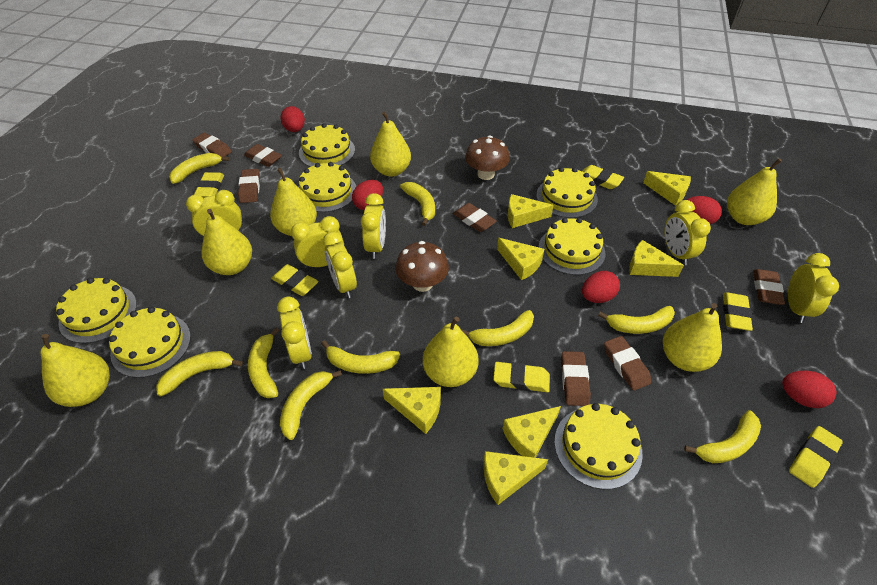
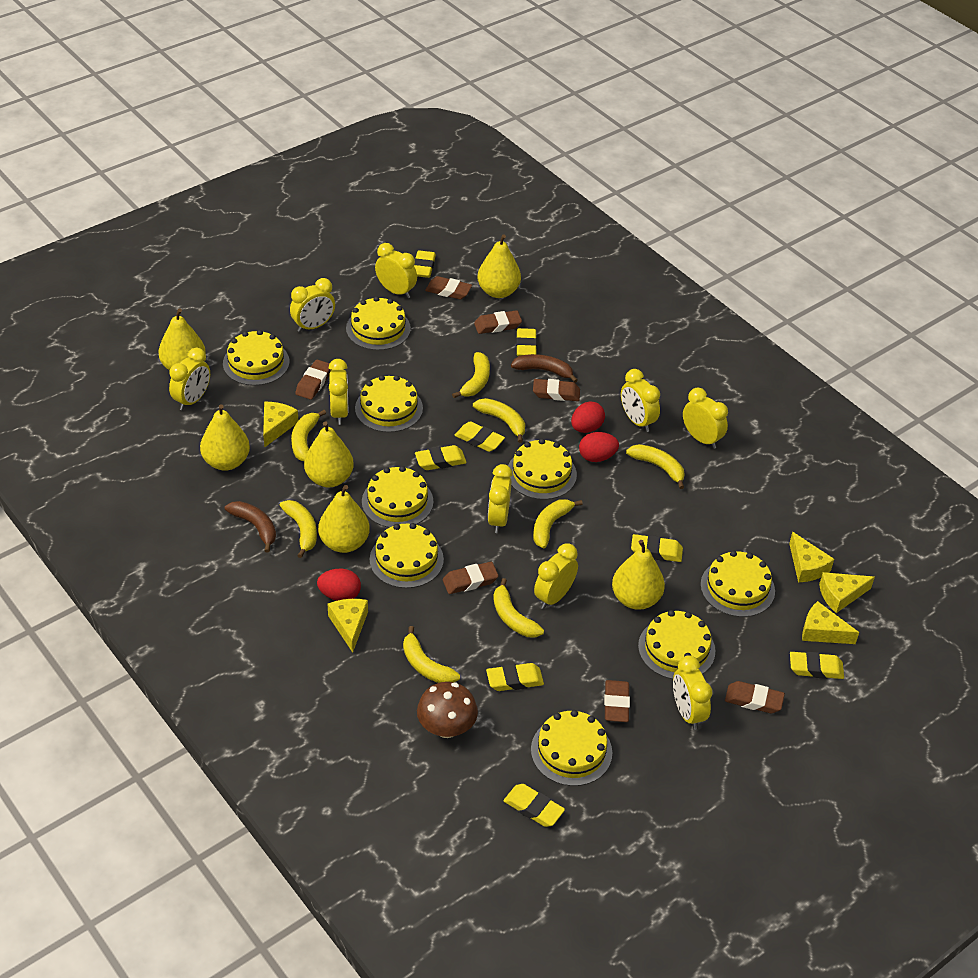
brown banana: none = 0 -> [225,501,276,553] [511,354,578,383] = 2
brown mushroom: [395,241,449,292] [465,136,510,180] = 2 -> [417,682,478,738] = 1
red egg: [280,106,305,132] [352,180,383,210] [582,271,620,303] [687,196,722,224] [783,371,836,408] = 5 -> [317,569,361,601] [571,402,605,433] [579,432,619,462] = 3
yellow banana: [156,351,243,396] [169,153,229,184] [248,328,280,398] [280,370,342,440] [321,340,400,374] [400,182,435,226] [461,310,534,346] [598,306,675,334] [684,410,761,463] = 9 -> [280,500,317,558] [291,410,326,461] [403,626,460,683] [452,352,490,398] [473,398,525,443] [493,578,544,637] [533,499,583,548] [626,444,685,489] = 8
yellow cake: [56,278,137,343] [109,307,191,378] [299,123,355,167] [299,162,356,212] [536,167,598,218] [539,218,605,275] [554,403,643,489] = 7 -> [223,330,290,386] [346,296,411,350] [355,375,423,432] [362,466,434,528] [370,523,444,588] [508,439,577,500] [531,710,612,786] [638,610,715,679] [700,551,775,617] = 9
yellow cheese: [383,387,441,434] [483,451,548,505] [497,238,544,280] [503,406,561,458] [508,194,554,228] [629,240,684,277] [643,171,691,206] = 7 -> [263,402,298,448] [328,599,368,653] [789,532,834,582] [802,601,859,644] [819,572,875,613] = 5
yellow clock: [186,190,243,236] [277,296,312,369] [291,216,344,268] [323,232,357,298] [361,193,386,259] [664,200,711,265] [788,253,839,323] = 7 -> [169,348,210,410] [290,278,335,332] [329,359,348,425] [375,243,417,298] [488,464,513,533] [534,543,578,609] [621,369,660,432] [673,655,712,730] [683,387,728,449] = 9
yellow eraser: [194,172,224,198] [271,264,319,296] [493,362,550,392] [582,165,624,189] [723,293,753,331] [789,426,843,488] = 6 -> [414,250,436,278] [415,445,467,470] [454,421,505,452] [486,663,544,691] [503,784,565,827] [516,328,537,356] [631,534,683,562] [790,651,844,679] = 8
yellow pear: [40,334,110,407] [202,209,252,275] [270,168,317,236] [370,111,411,177] [423,317,479,387] [663,303,722,372] [727,158,782,225] = 7 -> [159,308,206,371] [200,404,250,471] [304,421,354,487] [318,485,370,553] [477,234,521,298] [612,540,665,610] = 6

